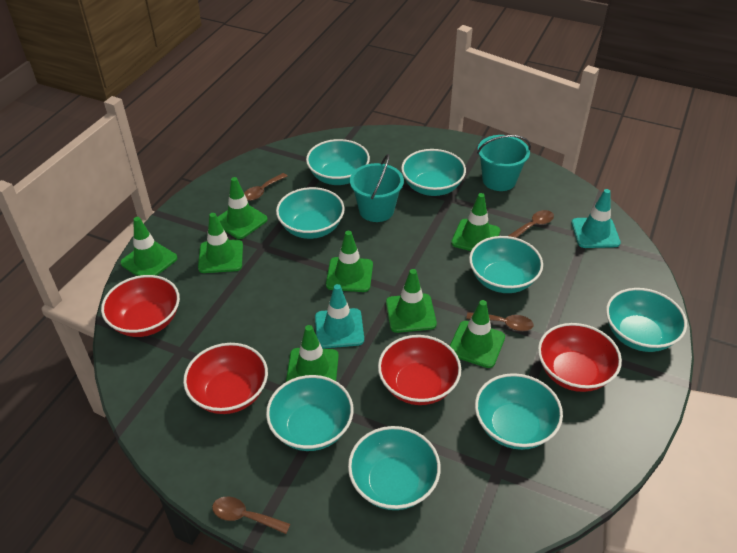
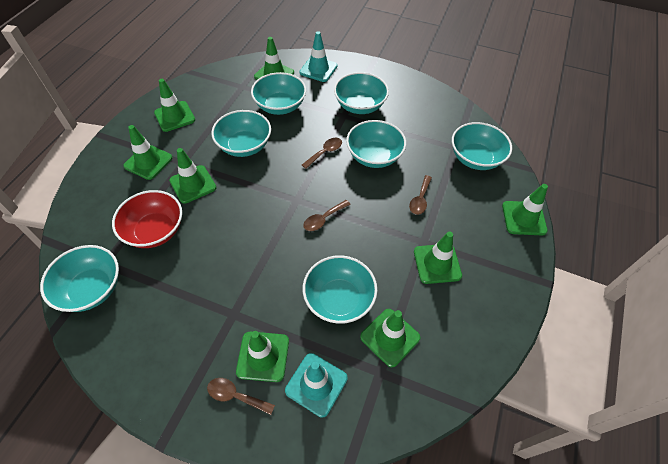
red bowl: [101,275,180,337] [183,343,268,414] [378,335,461,405] [538,323,622,392] = 4 -> [112,190,182,248] = 1
turquoise bowl: [266,375,354,451] [276,187,345,239] [306,139,370,185] [348,426,441,510] [401,149,466,196] [469,236,543,293] [475,373,563,450] [606,288,687,352] = 8 -> [40,245,119,312] [211,110,271,157] [251,72,306,115] [303,255,377,324] [334,72,389,114] [346,120,406,168] [452,122,512,170] = 7
turquoise bucket: [350,154,404,222] [477,135,531,191] = 2 -> none = 0

